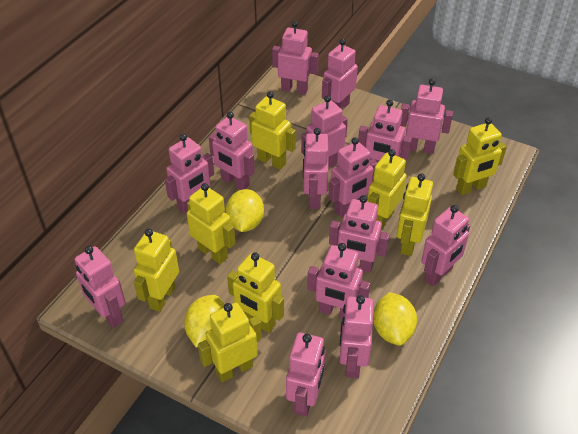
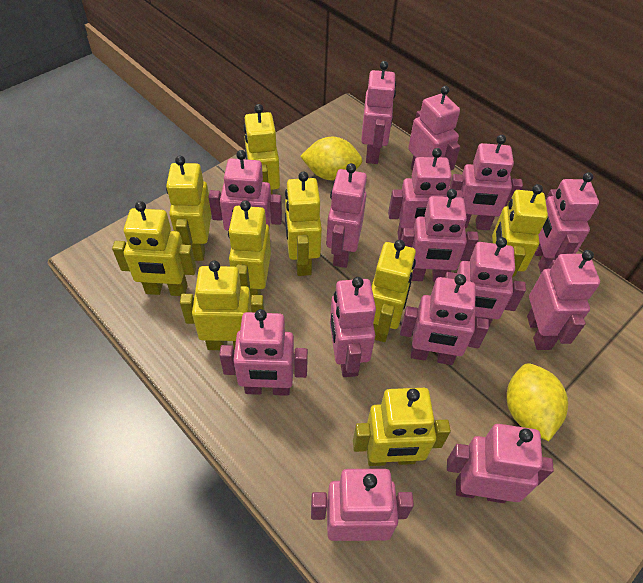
yellow lemon: [184,295,225,347] [226,189,264,232] [373,292,417,346] = 3 -> [300,137,362,180] [507,363,568,441] = 2
yellow robot: [134,229,179,312] [187,183,235,264] [198,303,262,382] [227,252,284,333] [249,91,296,170] [367,149,407,230] [397,174,433,256] [453,117,507,195] = 8 -> [112,201,196,296] [166,156,211,261] [180,260,265,350] [228,200,271,297] [243,104,280,194] [285,172,322,276] [353,388,451,466] [372,240,416,342] [492,184,548,278] = 9

